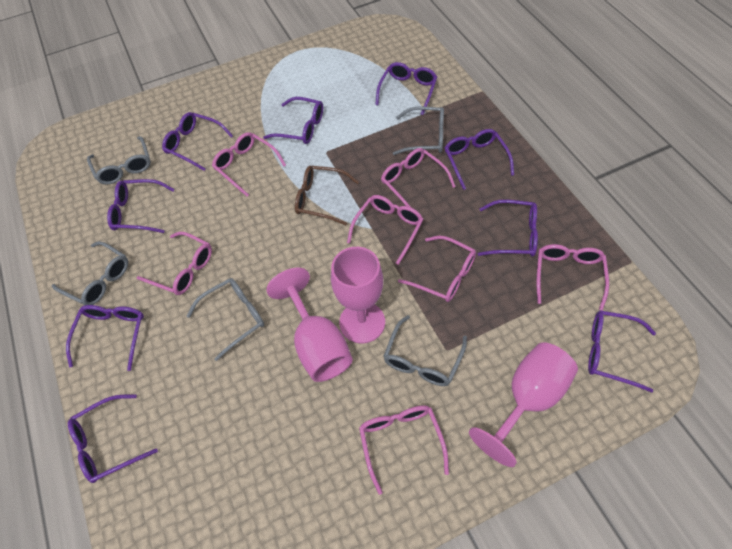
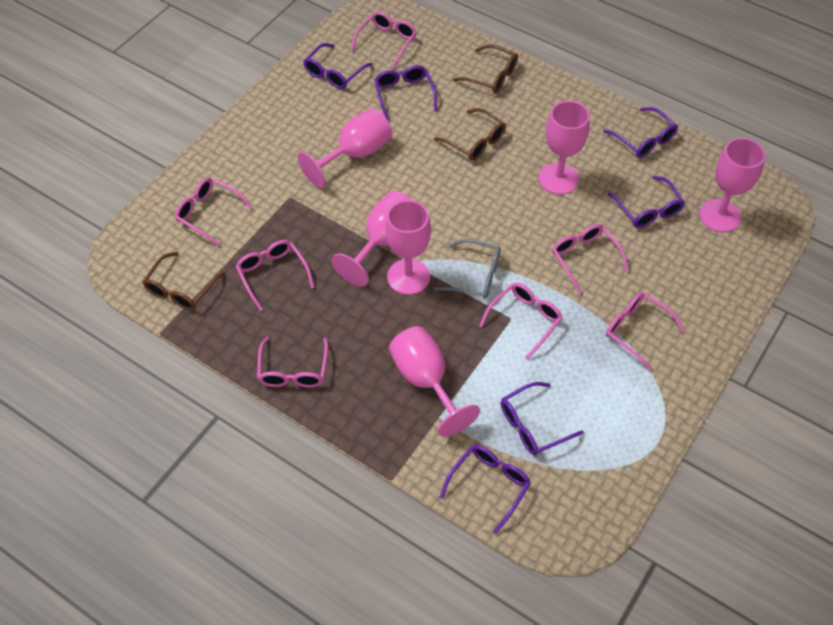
brown glasses: [295,165,359,225] = 1 -> [142,252,225,310] [434,108,506,161] [453,45,518,93] = 3
grey glasses: [52,241,128,305] [87,136,151,184] [187,278,264,361] [383,315,467,386] [393,106,444,155] = 5 -> [433,239,501,299] = 1
pink goblet: [266,268,353,382] [331,247,385,343] [469,342,578,467] = 3 -> [298,108,392,188] [332,191,412,287] [385,200,431,295] [389,326,480,437] [539,101,590,195] [699,138,766,232] = 6
purple glasses: [66,305,144,371] [68,394,158,483] [107,179,175,233] [162,112,233,171] [263,97,323,144] [375,62,437,115] [445,129,514,190] [478,200,538,257] [588,310,656,393] = 9 -> [303,43,373,89] [374,65,437,120] [440,445,531,534] [501,382,584,455] [603,107,678,158] [607,176,685,228] = 6

